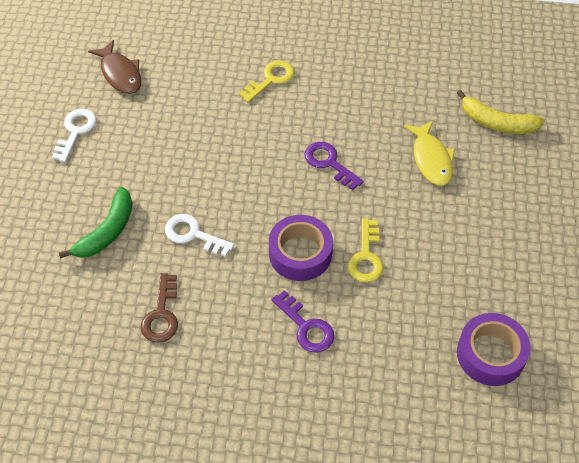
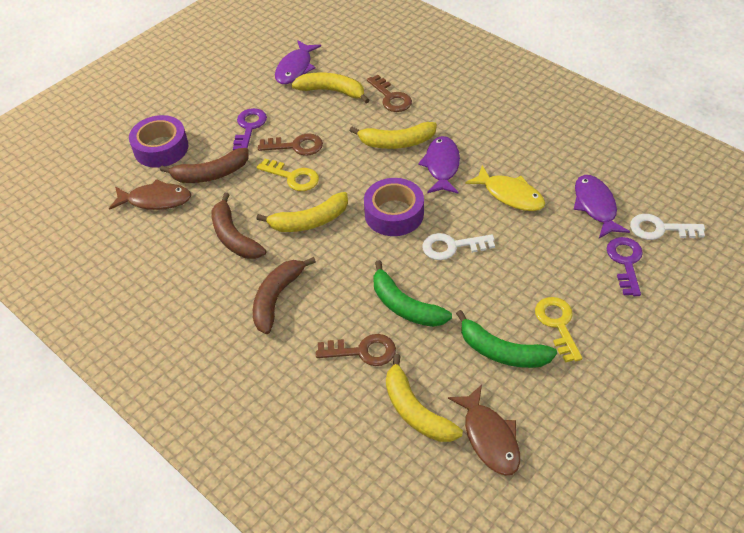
brown banana: none = 0 -> [160,148,249,183] [212,193,266,259] [253,257,316,334] = 3
brown fish: [88,40,141,94] = 1 -> [109,179,191,210] [448,385,520,476] = 2
brown key: [141,273,178,343] = 1 -> [258,133,323,156] [316,334,396,366] [367,75,412,112] = 3
green banana: [59,187,132,258] = 1 -> [373,260,452,327] [456,310,557,368] = 2
purple fish: none = 0 -> [275,40,321,84] [418,136,460,193] [574,175,630,238] = 3
yellow banana: [457,90,545,134] = 1 -> [256,192,348,232] [292,73,370,103] [349,122,437,149] [386,354,463,442] = 4

